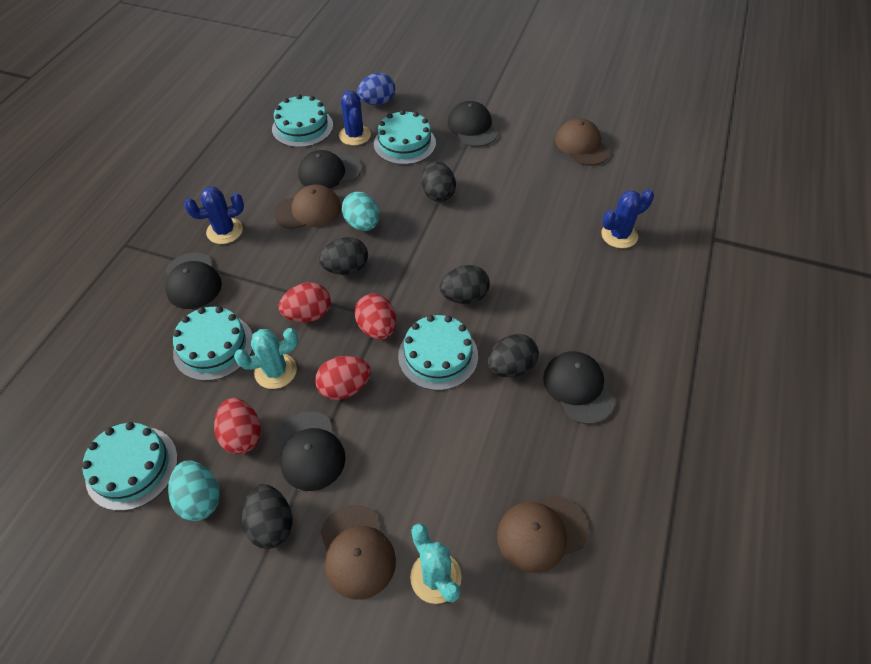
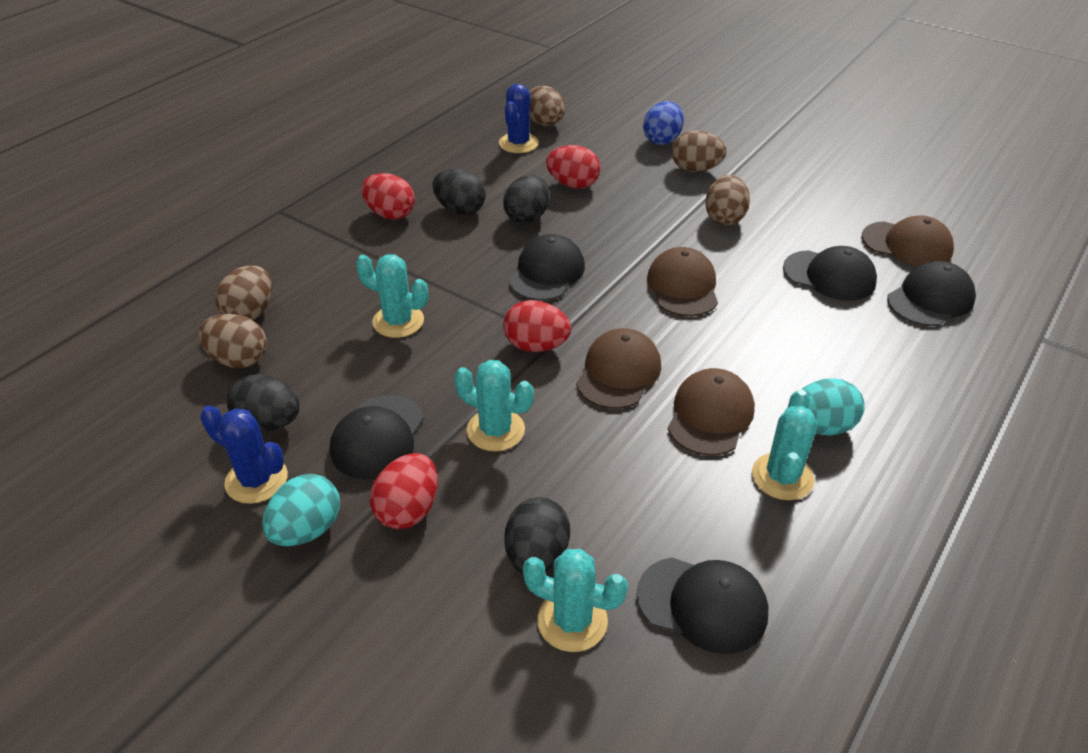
black egg: [242,484,292,549] [319,237,368,275] [421,161,456,202] [440,265,490,304] [487,334,539,377] = 5 -> [226,374,300,431] [432,169,486,215] [503,174,549,224] [504,497,570,574] = 4
blue cactus: [184,187,244,244] [339,91,371,146] [601,189,654,248] = 3 -> [200,405,288,504] [499,84,539,153] = 2
brown egg: none = 0 -> [198,314,267,368] [215,265,272,320] [529,86,565,126] [672,130,727,172] [705,175,750,225] = 5
turquoise cactus: [234,328,298,389] [410,523,462,604] = 2 -> [356,254,428,338] [454,360,534,451] [523,549,628,652] [752,390,818,500] = 4
turquoise cake: [82,422,178,511] [173,306,253,381] [272,94,333,147] [374,110,436,165] [398,315,478,391] = 5 -> none = 0

